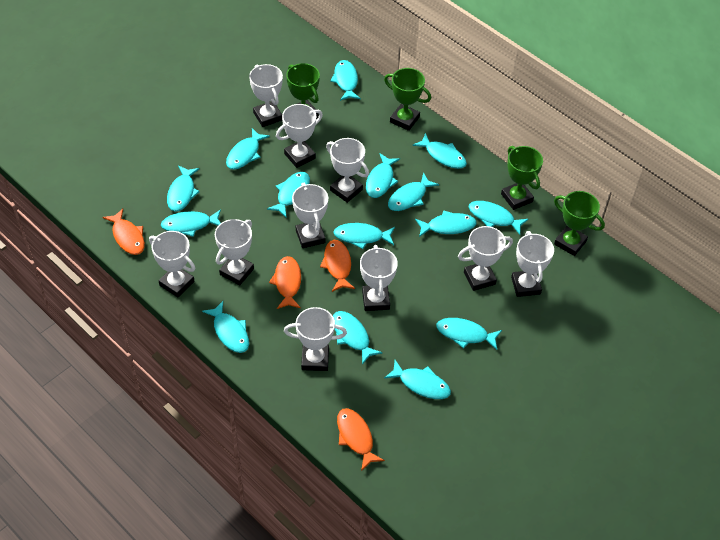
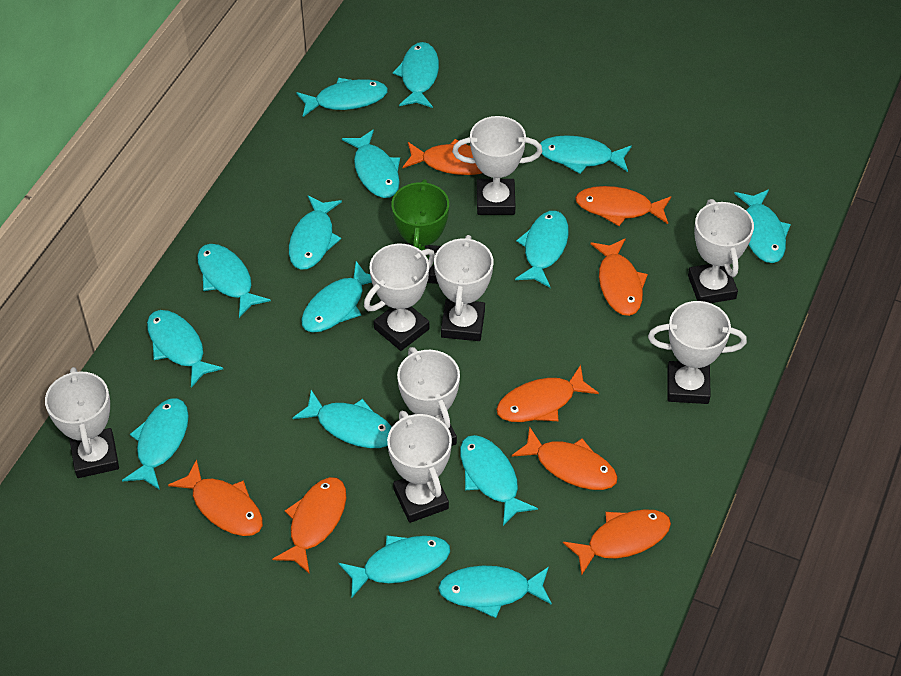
green trophy: [286,63,320,119] [384,68,431,131] [501,146,543,210] [554,191,605,256] = 4 -> [391,179,449,284] = 1
orange fish: [102,209,145,255] [269,256,301,309] [320,240,355,292] [337,408,385,471] = 4 -> [168,459,263,536] [272,477,346,574] [403,139,482,175] [496,365,599,422] [512,426,618,490] [563,509,671,576] [575,186,671,226] [591,238,648,316] = 8
white trophy: [149,231,195,297] [215,219,254,285] [249,64,283,127] [276,104,323,168] [284,307,347,371] [292,183,328,248] [326,138,369,203] [360,245,398,311] [458,226,513,291] [511,231,554,297] = 10 -> [45,367,119,478] [364,244,435,351] [387,411,452,523] [397,347,460,446] [434,235,493,341] [452,116,542,215] [648,301,747,404] [688,199,754,303] = 8

